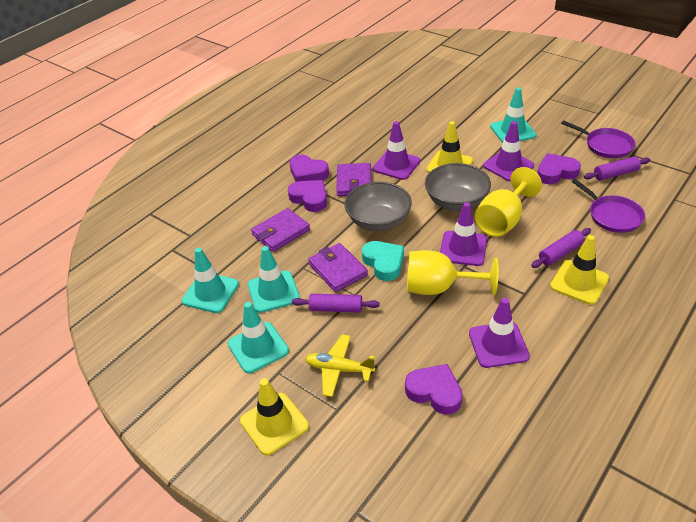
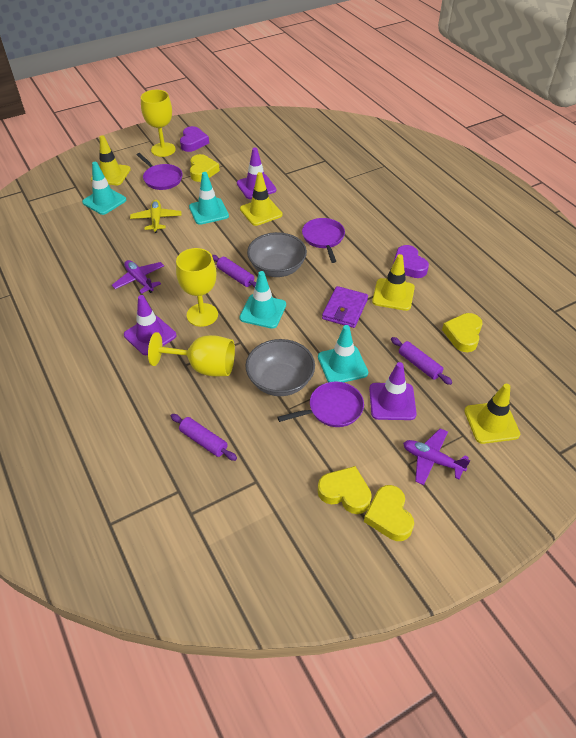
purple heart: [288,180,327,212] [290,154,329,182] [405,364,463,415] [537,153,581,184] = 4 -> [180,126,209,152] [393,245,429,278] = 2
purple pan: [561,120,635,158] [572,179,645,233] = 2 -> [137,153,183,190] [277,382,364,427] [302,218,345,263] = 3
purple plane: none = 0 -> [112,260,164,294] [403,428,470,485] = 2
purple traffic cone: [373,121,420,180] [440,202,487,266] [469,298,530,368] [483,121,534,182] = 4 -> [124,295,176,355] [237,147,277,199] [369,362,417,420] = 3
purple wallet: [251,208,310,252] [308,243,368,292] [336,163,372,196] = 3 -> [322,286,368,328] = 1
turquoise heart: [362,241,404,281] = 1 -> none = 0
yellow goblet: [407,250,499,295] [475,167,542,237] = 2 -> [141,90,176,157] [148,332,235,376] [176,248,218,327] = 3
yellow heart: none = 0 -> [190,154,220,182] [318,466,372,514] [364,485,414,541] [442,313,483,352] = 4
yellow traffic cone: [240,378,309,456] [426,121,473,173] [550,235,609,305] = 3 -> [91,135,131,185] [240,172,282,226] [372,254,415,311] [464,384,520,444] = 4

